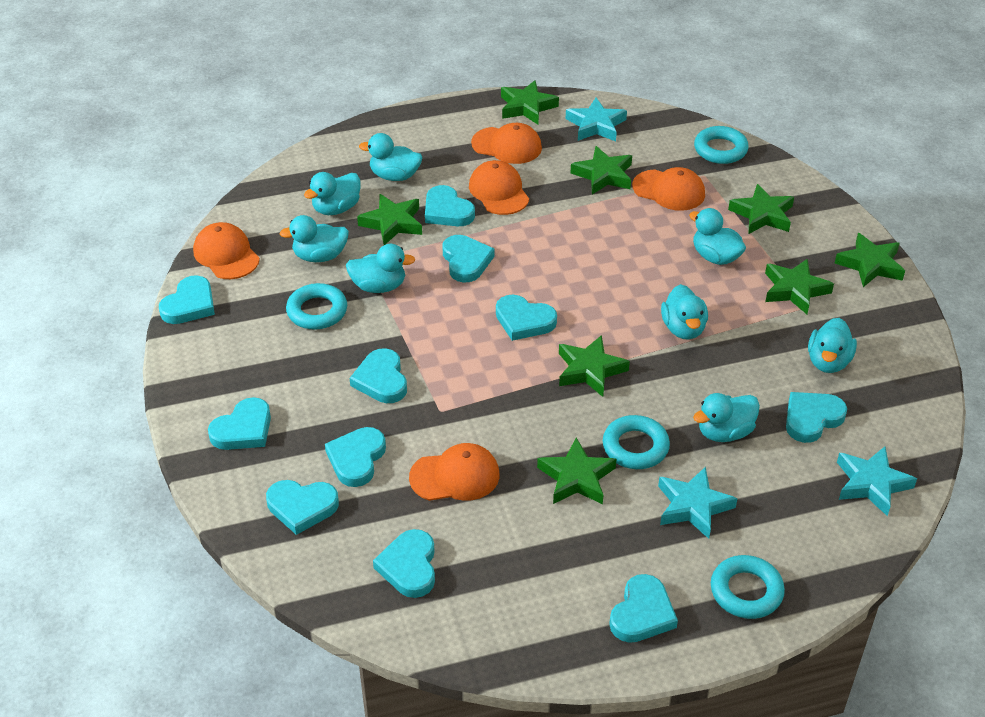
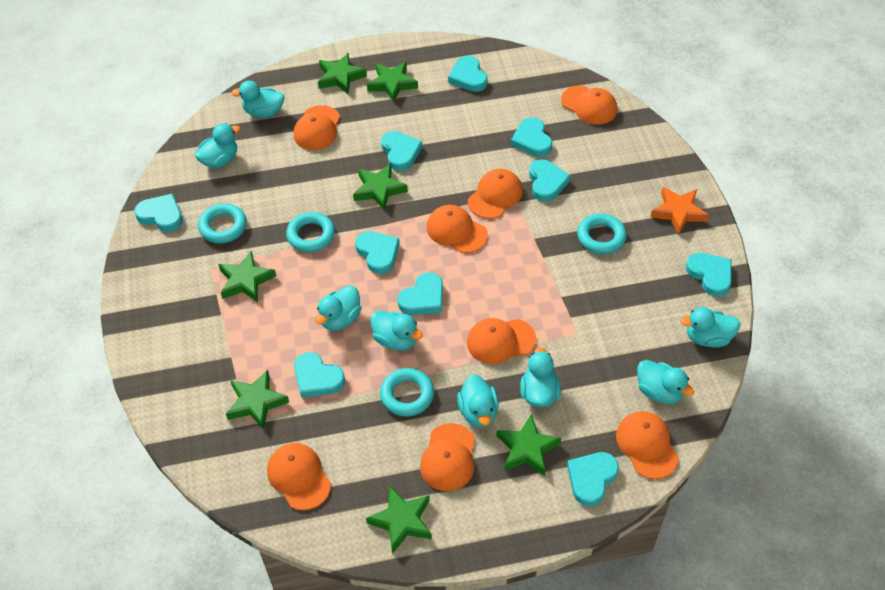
green star: [357,194,422,245] [501,80,559,124] [537,438,616,504] [559,335,630,397] [570,146,632,195] [728,184,794,234] [765,258,834,314] [835,233,905,287] = 8 -> [218,251,276,302] [226,370,289,430] [318,53,367,94] [353,164,408,211] [366,487,432,554] [367,61,418,103] [497,414,561,476] = 7
orange cap: [193,222,260,279] [409,443,500,501] [469,160,529,215] [471,123,542,164] [632,167,705,211] = 5 -> [267,443,331,510] [293,105,340,150] [420,423,475,491] [427,205,488,253] [467,318,536,364] [468,169,523,219] [561,86,617,125] [616,411,679,479] = 8
orange star: none = 0 -> [651,187,709,235] = 1
turquoise heart: [159,275,215,324] [208,397,271,450] [266,480,339,535] [325,427,386,487] [350,348,407,403] [373,529,435,598] [425,185,475,226] [442,235,495,283] [496,294,557,341] [609,574,678,643] [786,392,847,443] = 11 -> [134,194,183,232] [294,352,345,398] [355,231,400,274] [381,131,422,171] [397,272,443,315] [448,56,488,92] [511,117,552,157] [529,159,571,202] [567,452,619,506] [686,253,732,297] = 10
turquoise star: [566,98,627,141] [658,467,738,539] [837,447,917,516] = 3 -> none = 0

